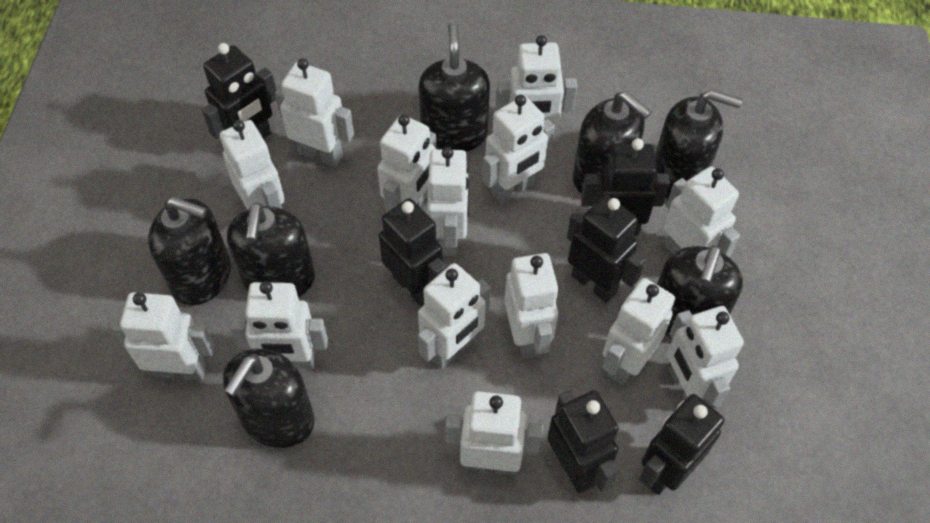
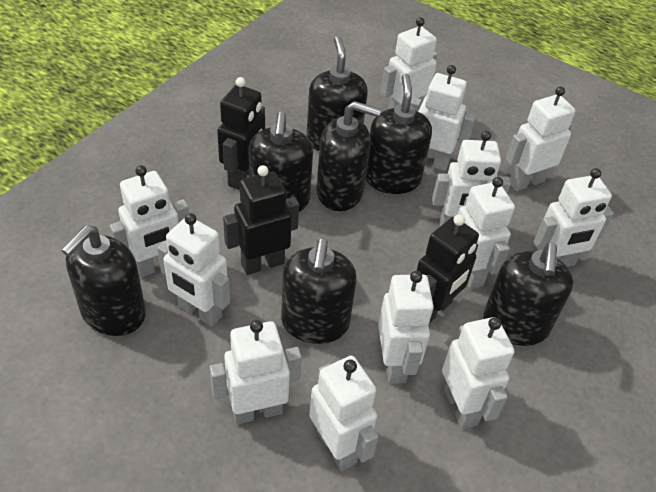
black robot: [202,43,276,139] [379,198,446,307] [547,390,619,493] [567,195,645,303] [581,138,670,236] [639,394,724,495] = 6 -> [217,77,265,190] [223,165,299,275] [416,214,479,323] = 3
white robot: [113,292,215,381] [220,120,285,210] [230,281,328,369] [275,58,354,167] [377,114,436,211] [418,263,491,369] [427,147,470,256] [445,391,543,475] [482,95,555,204] [496,35,577,126] [504,253,559,359] [602,278,675,385] [664,166,740,258] [667,306,744,408] = 14 -> [110,165,189,278] [157,213,230,326] [210,320,302,424] [309,356,379,471] [378,271,434,384] [381,17,437,109] [410,65,476,171] [432,131,511,226] [442,317,514,429] [458,177,515,289] [506,86,575,191] [534,168,614,267] = 12

